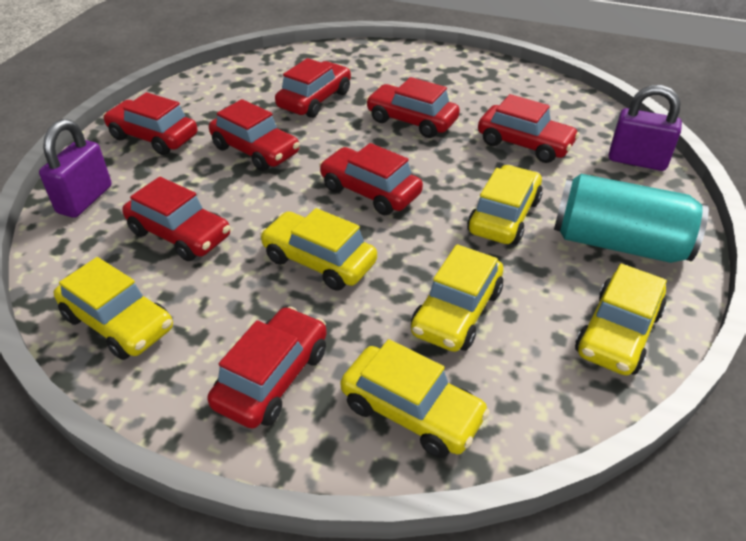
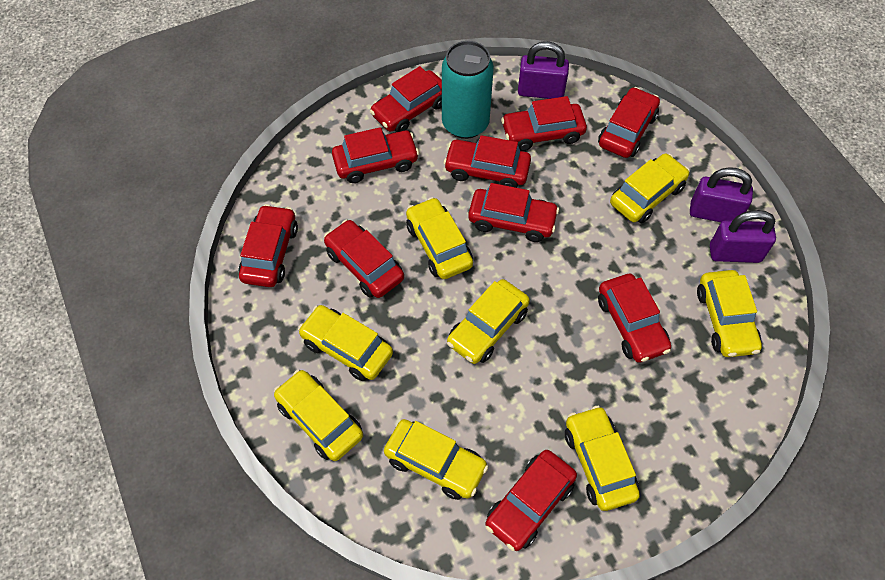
purple padlock: [39,119,112,218] [609,85,682,171] = 2 -> [518,41,569,99] [690,167,753,222] [710,210,776,263] = 3
red car: [103,92,197,155] [122,177,230,261] [207,306,327,429] [209,99,300,171] [275,58,351,118] [319,143,423,215] [366,77,460,138] [478,94,579,163] = 8 -> [239,204,298,287] [324,220,404,298] [332,127,419,183] [370,66,442,132] [443,135,531,188] [468,183,559,242] [486,450,577,551] [501,96,587,151] [598,87,660,158] [598,274,671,363] = 10
yellow car: [54,257,173,360] [260,208,377,291] [340,339,490,458] [411,244,503,352] [467,165,543,245] [575,264,667,375] = 6 -> [274,370,363,461] [298,305,393,381] [384,419,489,500] [406,197,473,279] [447,279,530,364] [565,406,640,511] [610,153,690,223] [697,270,762,357] = 8

